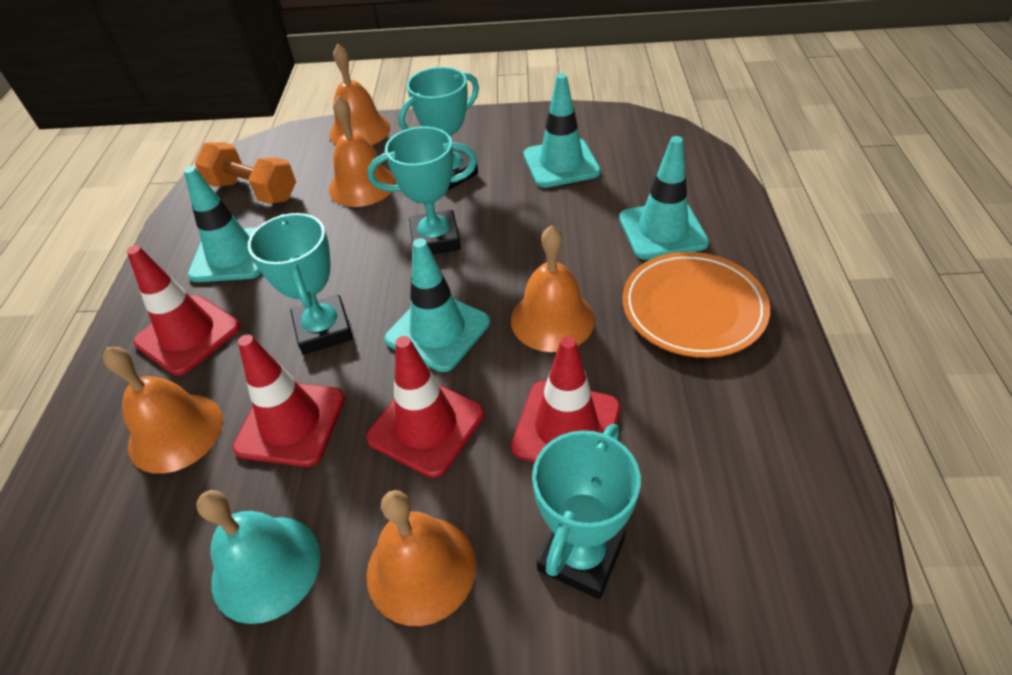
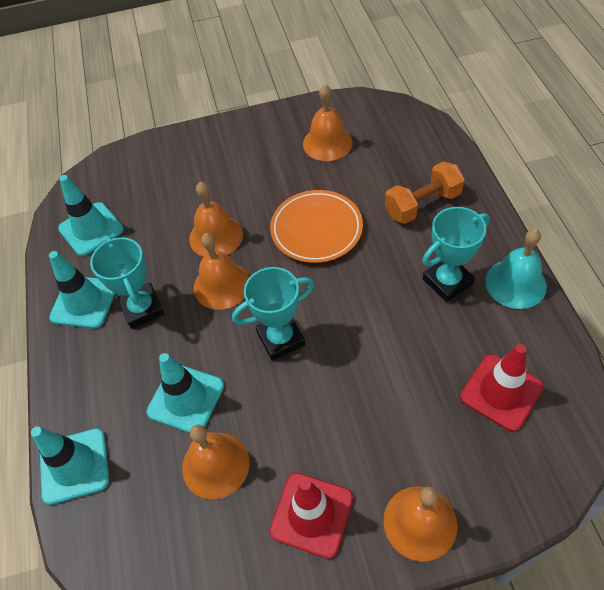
red traffic cone: [127,245,241,375] [233,334,345,467] [366,336,484,478] [511,336,620,462] = 4 -> [269,473,353,559] [460,344,544,431] = 2
turquoise trophy: [248,213,353,355] [367,126,477,254] [399,67,479,190] [532,424,641,599] = 4 -> [90,237,164,329] [232,267,314,361] [422,207,490,302] = 3

